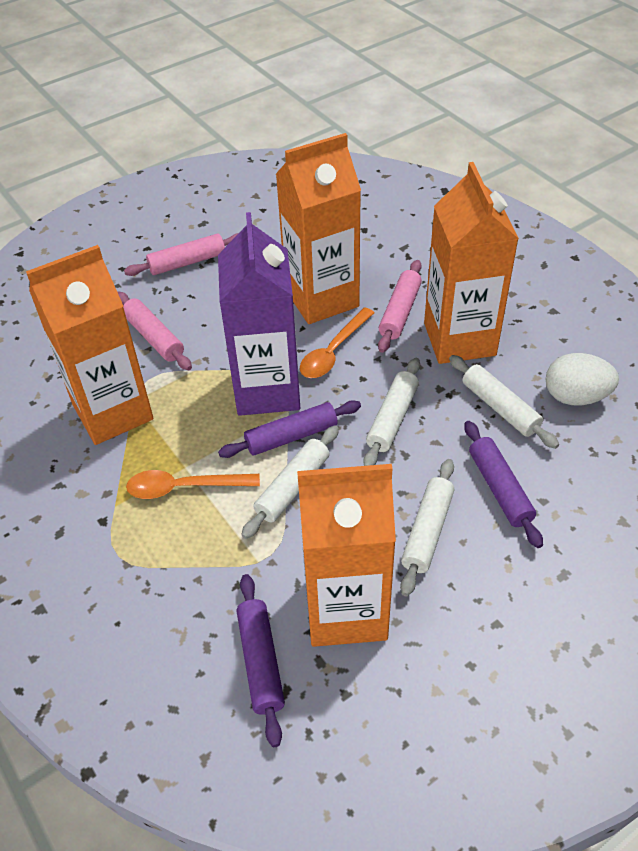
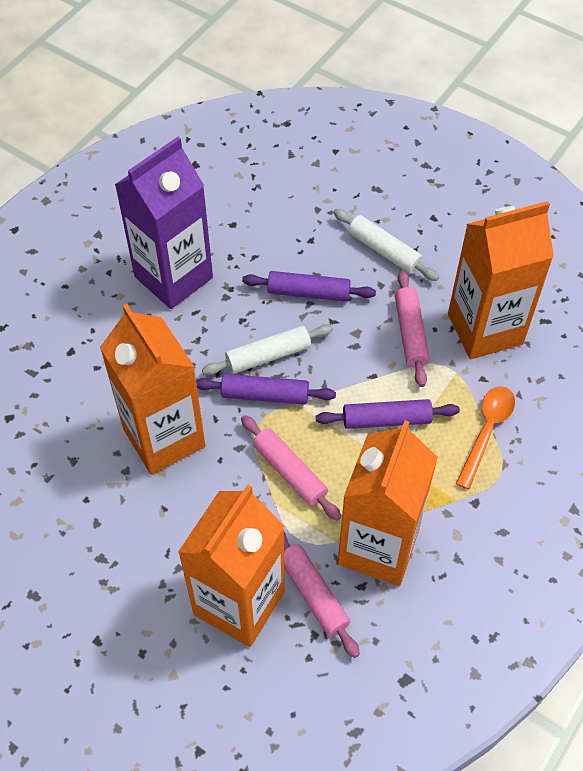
orange spoon: [126,470,260,499] [300,307,374,378] = 2 -> [456,386,515,490] = 1
white egg: [546,353,619,405] = 1 -> none = 0
white rolling pin: [241,425,339,539] [364,358,420,466] [400,459,454,597] [449,355,559,449] = 4 -> [202,324,333,375] [333,209,439,281] = 2

